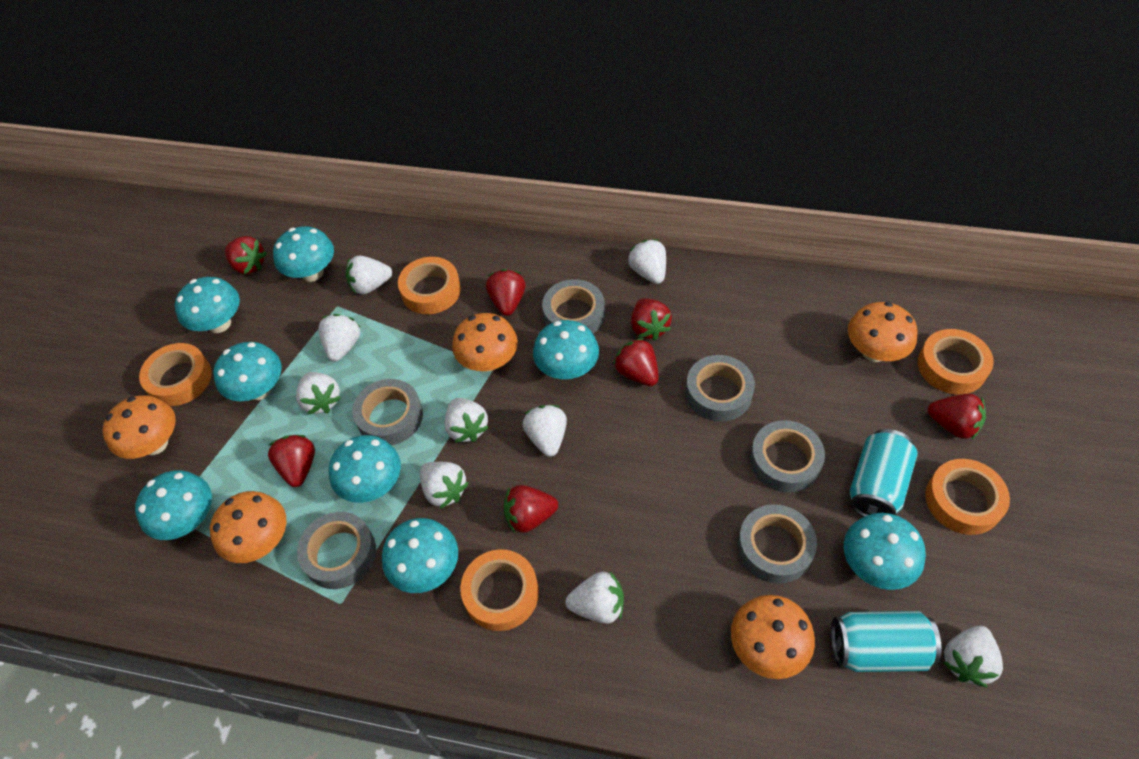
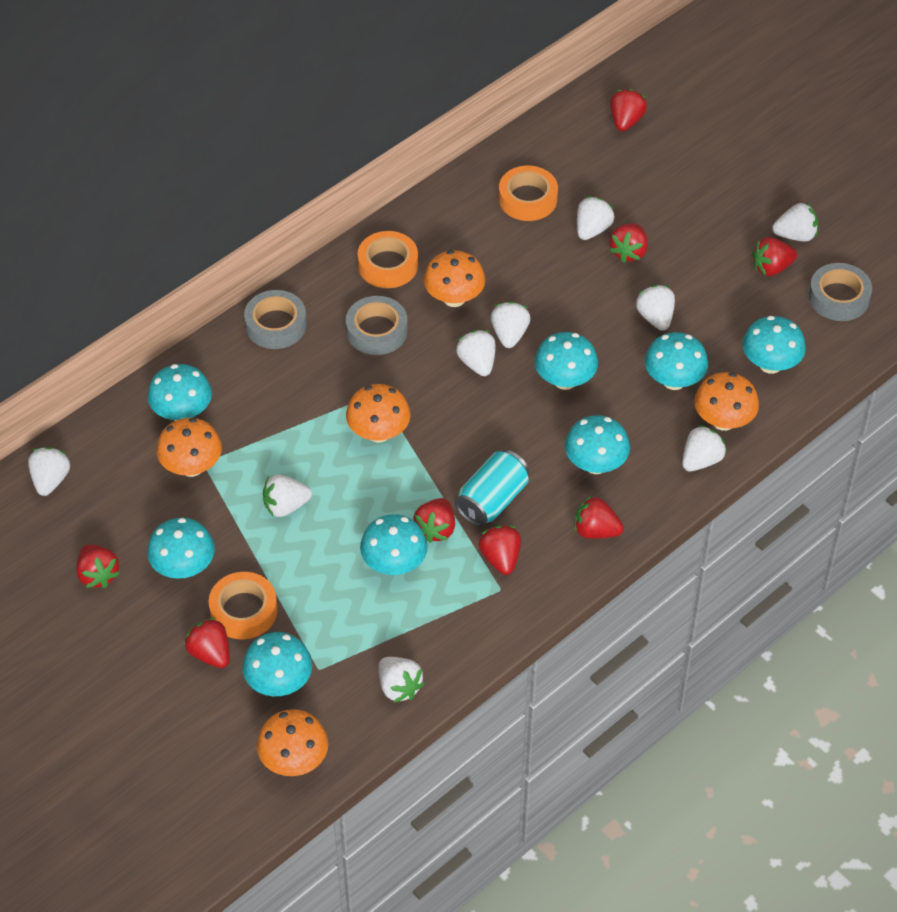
grey tape: [297,512,376,589] [352,379,423,445] [542,279,605,334] [686,355,755,422] [737,504,817,584] [750,420,825,493] = 6 -> [244,290,307,349] [346,296,408,355] [809,263,872,321] = 3
orange tape: [139,343,212,406] [398,257,461,314] [460,549,539,631] [918,329,994,395] [925,459,1010,535] = 5 -> [209,572,278,639] [357,231,418,288] [499,166,558,221] = 3
red strawberry: [225,236,267,274] [268,435,315,487] [486,269,526,316] [504,485,558,533] [613,338,659,386] [631,298,672,341] [928,394,986,439] = 7 -> [76,544,120,588] [184,617,230,668] [413,498,455,543] [479,525,521,575] [574,495,624,539] [609,223,648,263] [610,89,647,131] [752,237,797,276] = 8
turquoise can: [831,611,941,672] [850,429,918,517] = 2 -> [455,450,529,527] = 1

